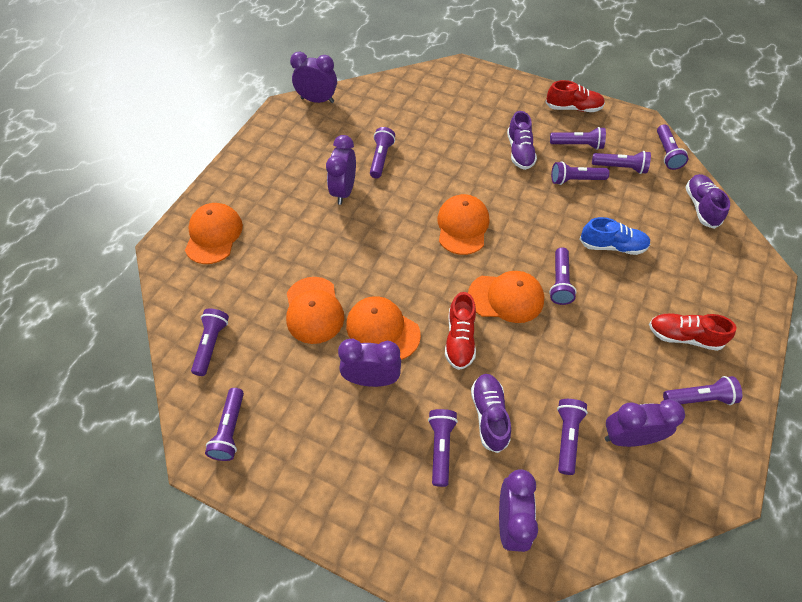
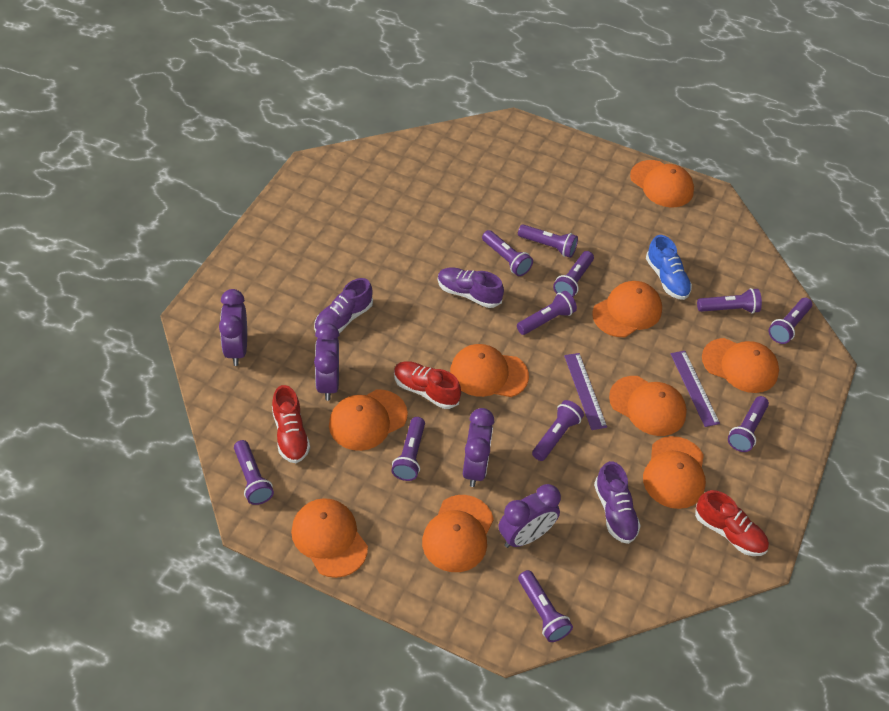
orange cap: [185,203,243,264] [286,277,344,344] [346,296,421,360] [437,194,489,255] [468,271,545,323] = 5 -> [291,498,368,578] [329,389,408,451] [422,495,494,572] [450,344,529,397] [592,281,662,337] [609,376,687,436] [630,160,694,207] [643,436,706,509] [702,338,779,393] = 9
purple clock: [290,52,337,103] [326,135,356,205] [338,339,401,387] [499,469,538,552] [605,399,685,447] = 5 -> [219,289,247,366] [314,323,339,401] [463,408,494,487] [499,484,561,548] = 4
purple ruler: none = 0 -> [564,353,607,430] [670,351,720,427] = 2

